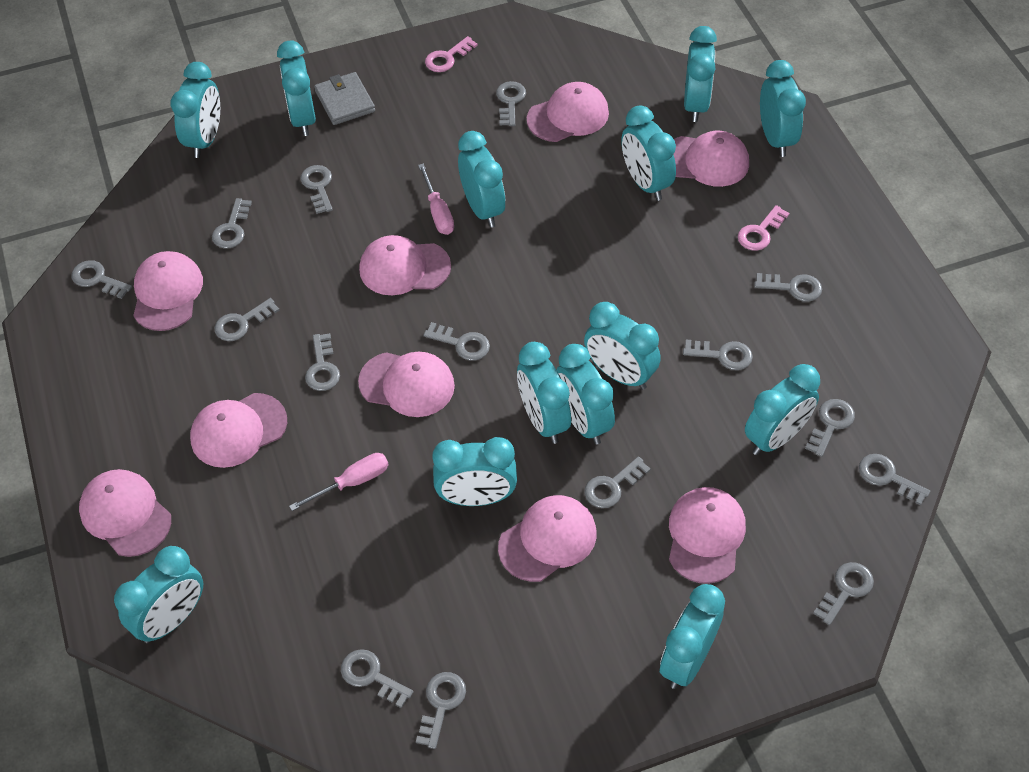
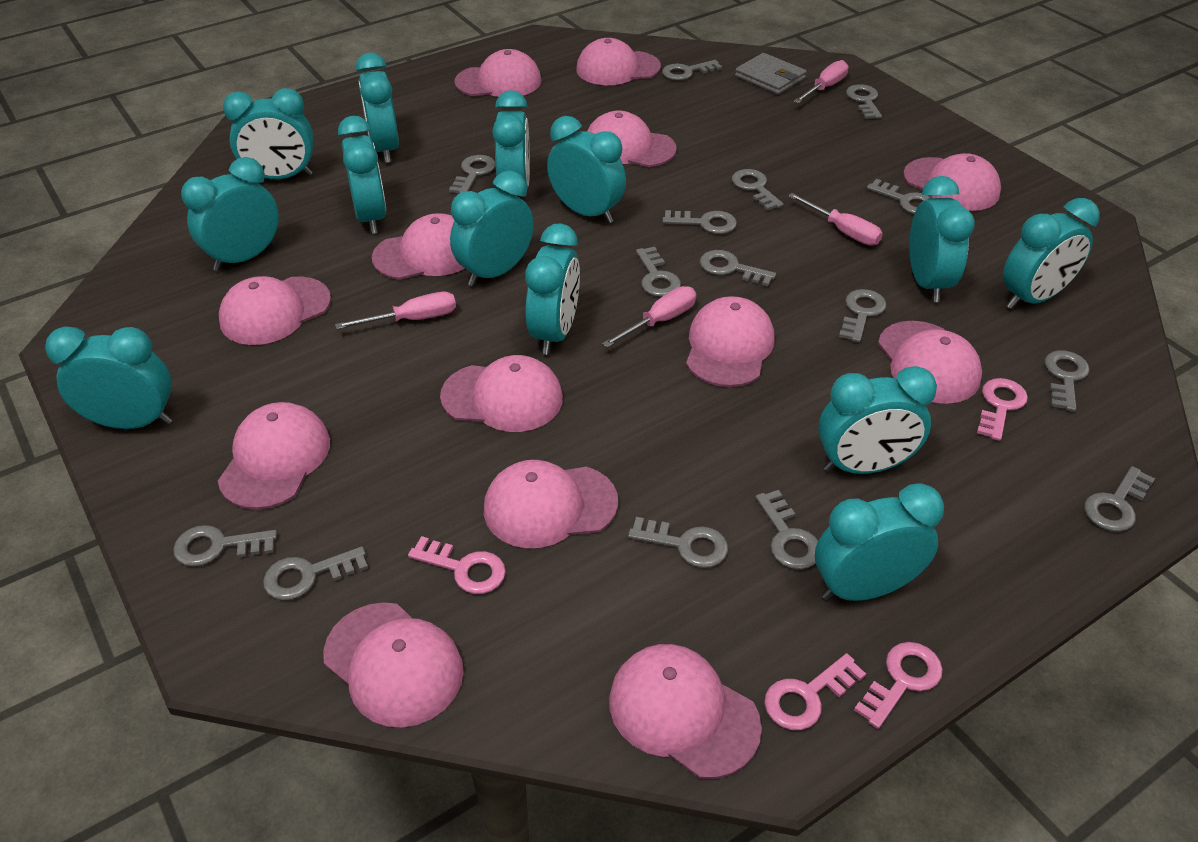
pink cap: [79,469,171,557] [133,251,203,331] [190,393,287,468] [358,352,455,417] [359,235,451,295] [498,495,597,582] [527,82,609,142] [669,487,746,584] [673,131,749,187] = 9 -> [218,402,330,510] [219,276,331,345] [323,602,464,728] [372,213,465,280] [440,355,563,432] [454,49,541,97] [484,460,618,548] [576,38,661,85] [587,111,677,167] [609,644,762,779] [686,296,774,387] [878,321,982,404] [903,153,1001,211] = 13
pink key: [425,36,478,72] [738,205,789,251] = 2 -> [408,536,506,594] [764,653,866,730] [854,642,943,729] [977,378,1028,441] = 4
pink screwdriver: [289,453,389,511] [418,164,454,235] = 2 -> [335,292,456,330] [602,286,696,348] [788,193,883,245] [794,60,849,103] = 4

